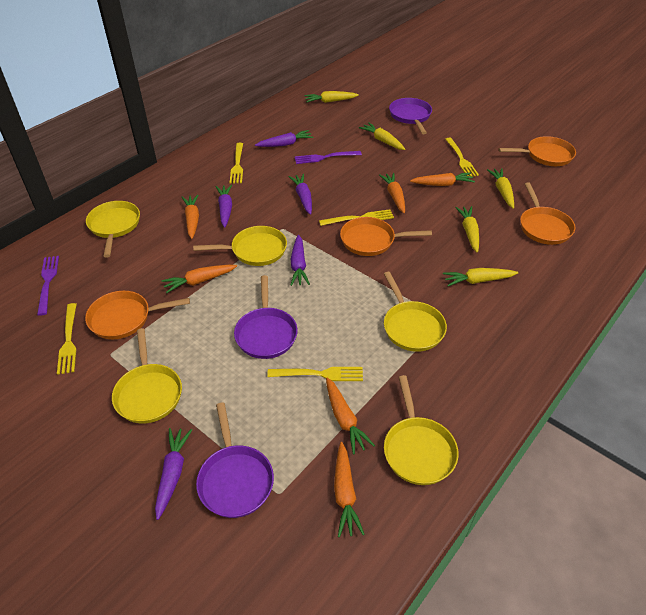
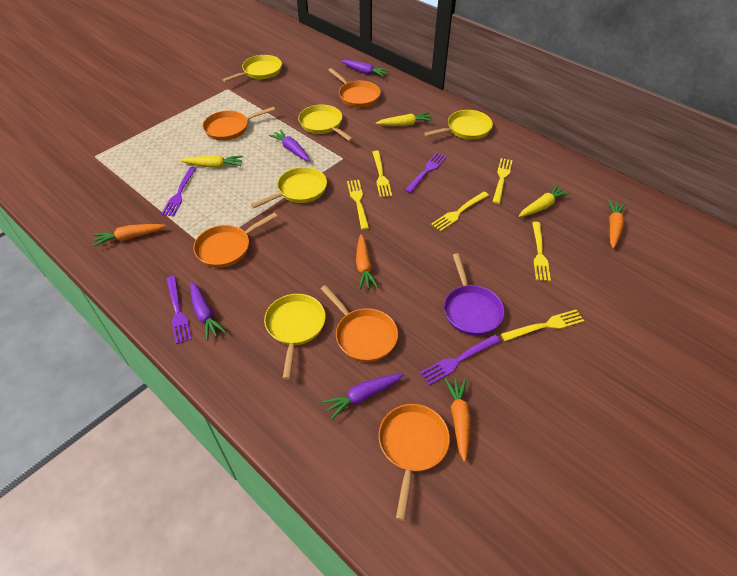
orange carrot: [162,265,237,293] [182,195,199,239] [326,377,375,454] [334,442,365,537] [379,173,405,213] [410,172,475,186] = 6 -> [93,224,166,247] [356,234,378,290] [445,378,471,462] [608,200,625,248] = 4
orange pan: [85,291,190,339] [340,217,432,256] [499,136,576,166] [520,182,575,245] = 4 -> [193,213,278,268] [203,107,275,141] [321,285,398,362] [328,68,381,108] [378,404,450,521] = 5
purple carrot: [155,428,192,520] [216,185,232,228] [255,130,314,147] [288,174,312,215] [291,235,310,286] = 5 -> [190,281,226,340] [269,129,310,161] [322,373,404,420] [341,60,389,77] = 4
purple fork: [37,256,59,316] [295,151,362,164] = 2 -> [161,167,197,217] [166,276,192,344] [405,153,447,193] [420,335,501,385] = 4
purple pan: [196,402,274,518] [234,275,298,359] [389,98,432,134] = 3 -> [444,253,505,336] = 1
yellow carrot: [304,91,359,103] [359,122,405,150] [443,268,518,286] [455,206,479,253] [487,168,514,209] = 5 -> [180,155,243,168] [376,112,433,126] [519,184,570,217] = 3
yellow fork: [57,303,77,375] [230,143,243,183] [267,367,363,381] [319,209,394,226] [445,137,479,177] = 5 -> [347,180,369,230] [372,151,392,197] [431,192,489,231] [493,158,513,204] [501,310,584,341] [532,222,551,281] = 6

